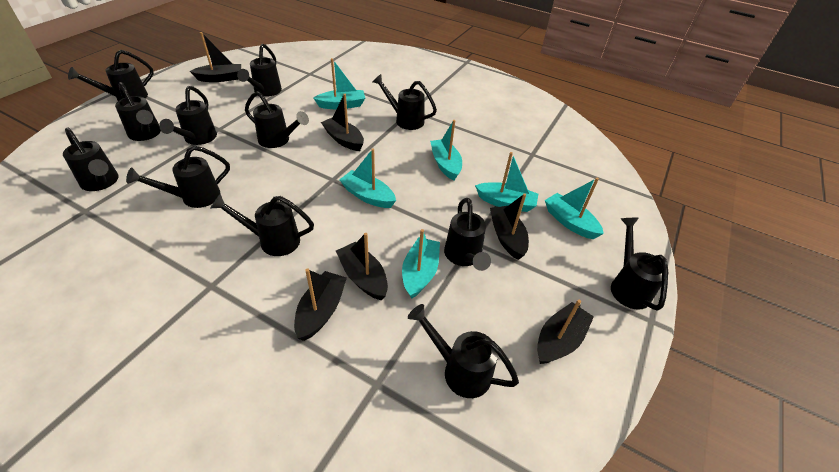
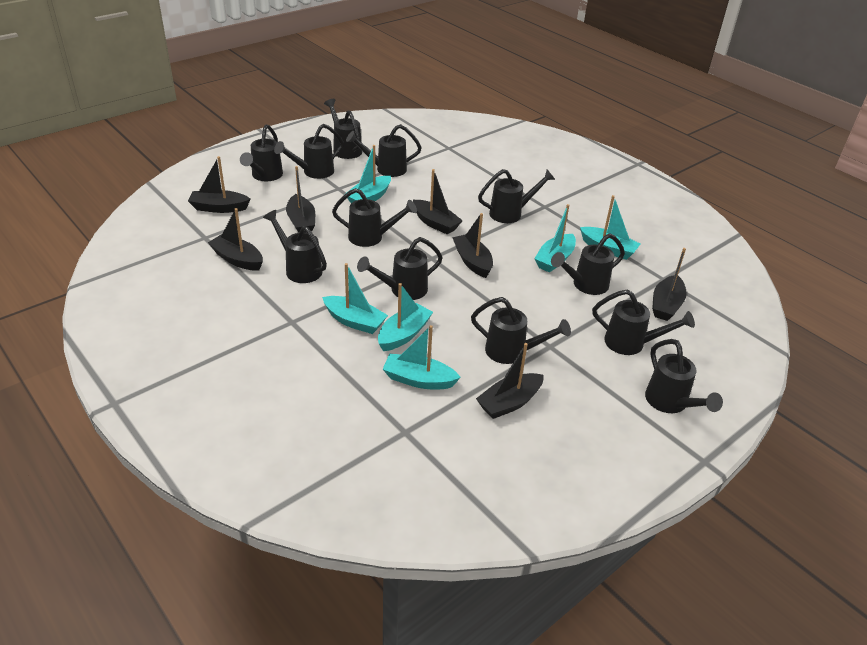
black boat: [190,32,241,82] [294,269,347,341] [321,94,364,151] [336,233,388,300] [490,193,529,260] [537,300,594,364] = 6 -> [188,156,251,213] [208,208,263,271] [286,166,315,233] [413,169,463,234] [452,213,493,278] [476,343,544,419] [652,248,687,321] = 7

